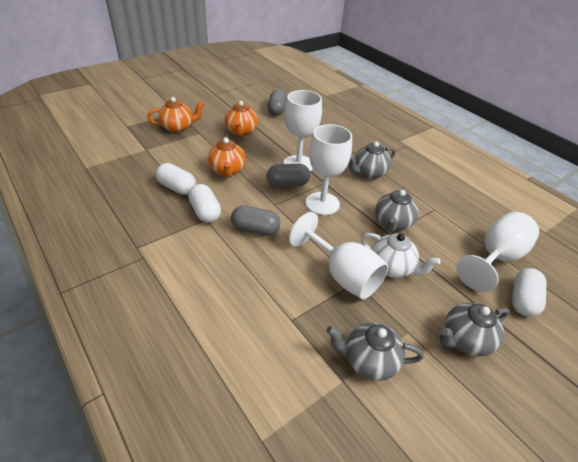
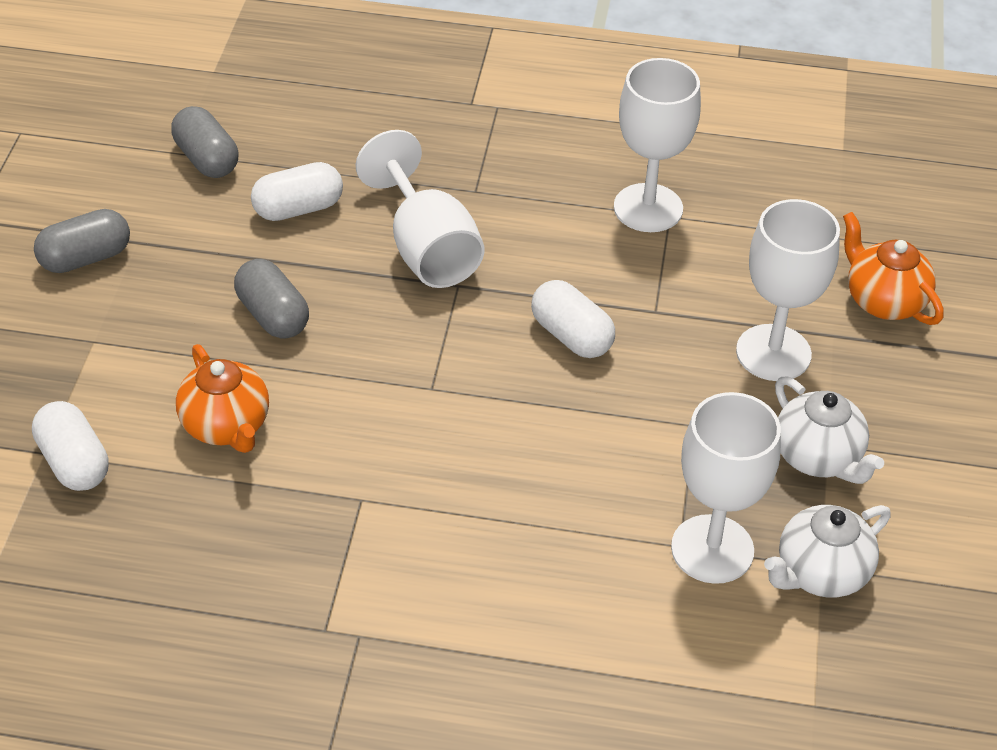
grey teapot: [326,322,424,381] [349,141,396,179] [375,187,418,233] [440,303,509,356] = 4 -> none = 0
orange teapot: [147,97,205,133] [208,136,246,177] [225,101,258,136] = 3 -> [176,344,269,453] [843,212,944,325] = 2
white teapot: [361,233,441,278] = 1 -> [764,505,891,598] [775,377,884,484] = 2

